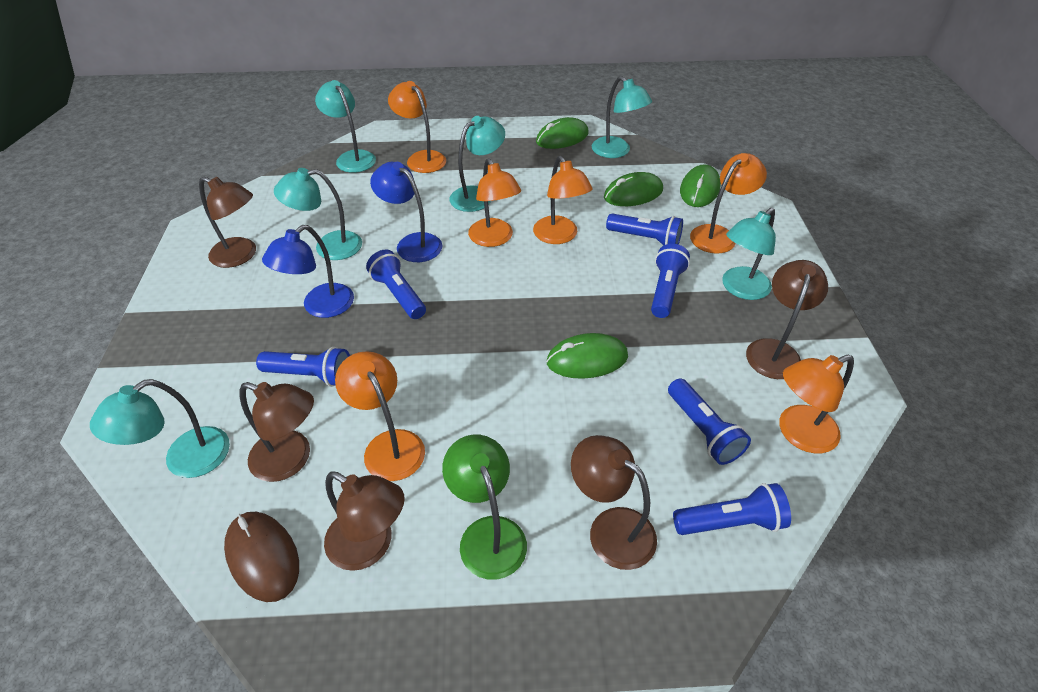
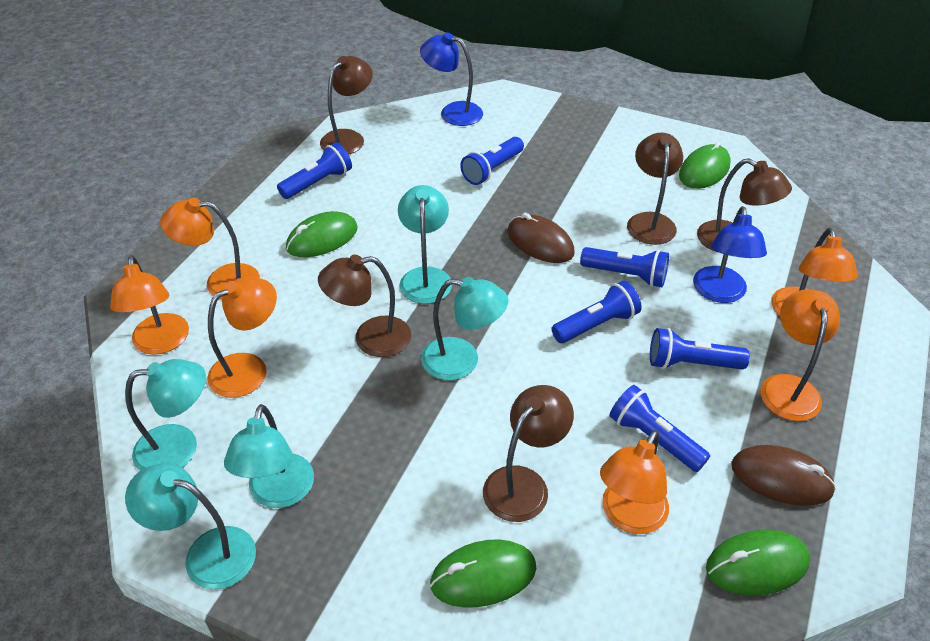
brown mouse: [224,512,299,602] = 1 -> [508,213,575,263] [731,445,836,506] = 2
green lamp: [442,435,527,580] = 1 -> none = 0
turquoise lamp: [90,379,230,478] [274,168,362,260] [315,80,376,173] [450,116,505,212] [592,76,652,158] [722,208,776,300] = 6 -> [125,359,206,471] [125,463,256,590] [224,404,314,508] [398,185,452,304] [421,277,508,380] = 5

